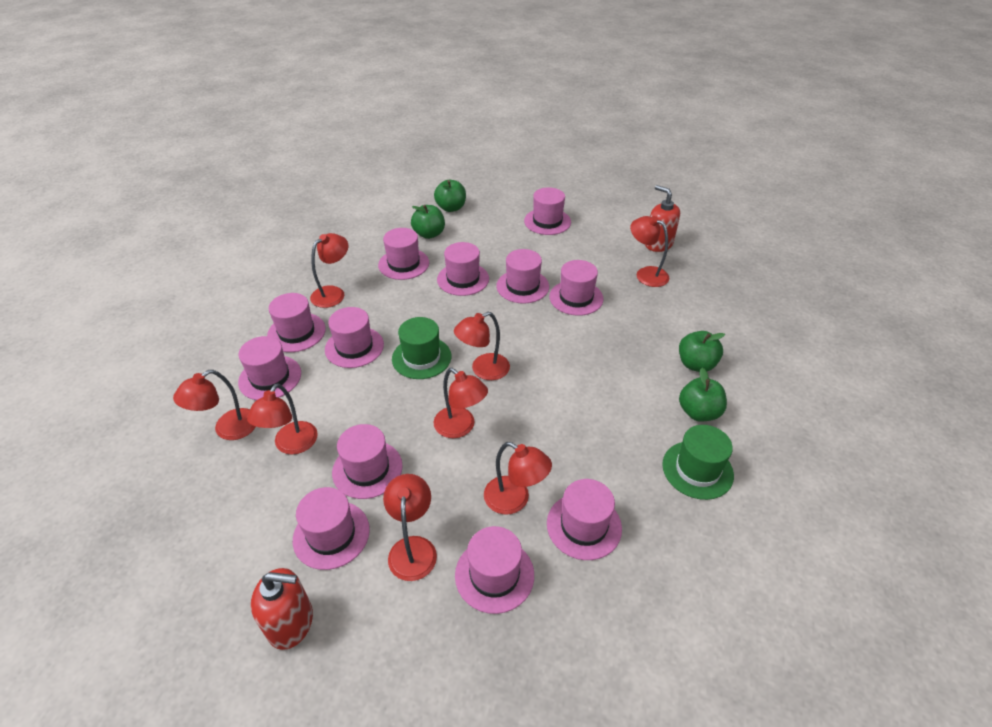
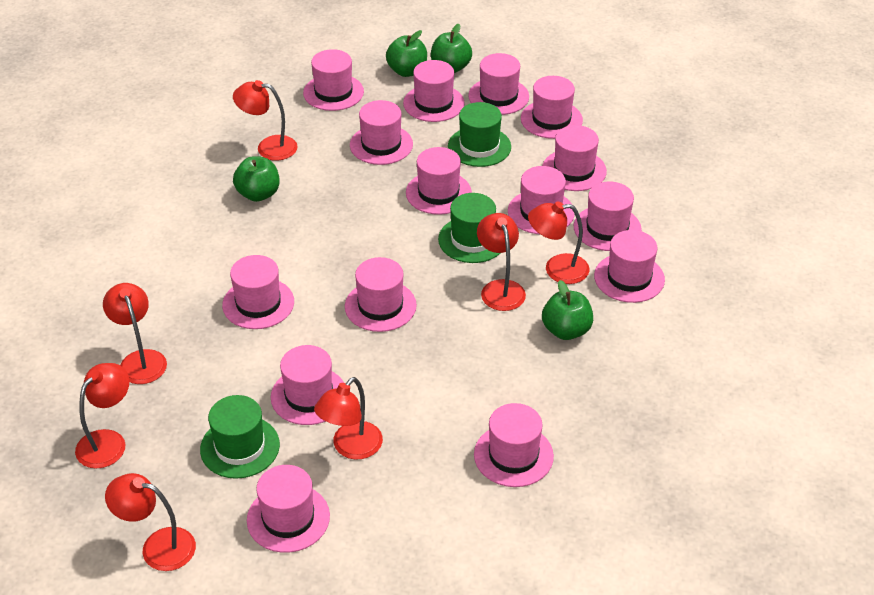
green hat: [392,317,451,379] [662,425,734,500] = 2 -> [200,395,280,479] [438,193,500,263] [448,102,511,167] = 3
pink hat: [238,336,301,400] [267,293,326,352] [293,487,370,570] [325,307,384,368] [332,424,403,499] [378,228,429,280] [437,242,489,296] [455,526,534,614] [496,249,549,304] [524,187,571,235] [547,479,622,560] [549,260,604,316] = 12 -> [222,255,294,329] [247,465,330,553] [271,345,344,425] [303,49,364,111] [345,257,417,332] [350,100,413,165] [403,60,465,122] [406,147,472,215] [468,53,529,115] [474,403,554,487] [508,166,575,234] [521,76,583,139] [542,125,607,191] [574,181,642,251] [594,230,665,303] = 15
red lamp: [173,370,256,440] [247,383,318,455] [310,233,348,308] [383,474,437,581] [433,368,488,438] [454,312,510,380] [484,442,552,515] [630,216,669,287] = 8 -> [75,363,129,469] [103,283,167,384] [105,473,196,571] [233,80,298,161] [314,377,383,460] [477,213,526,311] [528,201,589,284] = 7
red soap dispenser: [251,568,313,650] [645,185,680,252] = 2 -> none = 0

